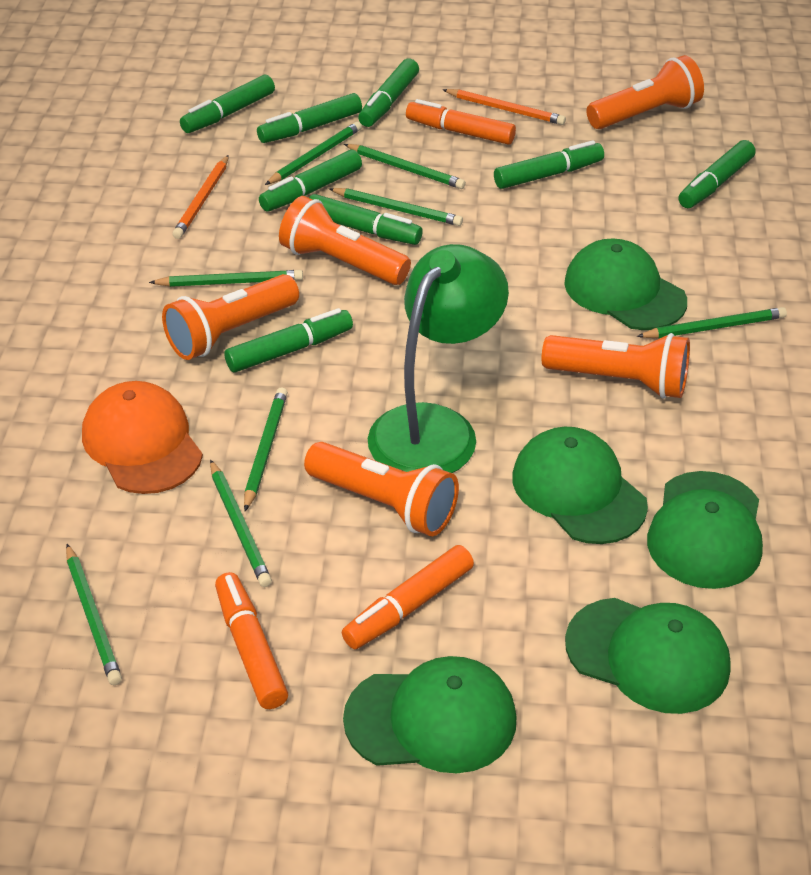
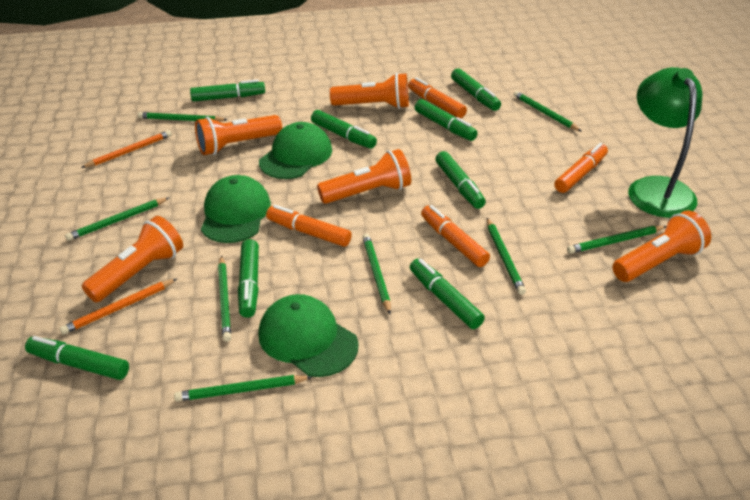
green cap: [343,656,517,773] [512,427,648,544] [564,239,687,330] [565,598,731,714] [647,471,763,589] = 5 -> [201,175,271,243] [258,294,359,377] [259,122,332,179] = 3
orange cap: [82,381,203,494] = 1 -> none = 0
orange marker: [215,572,288,709] [342,545,474,649] [406,99,516,145] = 3 -> [266,205,352,247] [408,77,467,118] [421,205,490,267] [554,143,608,193] = 4

